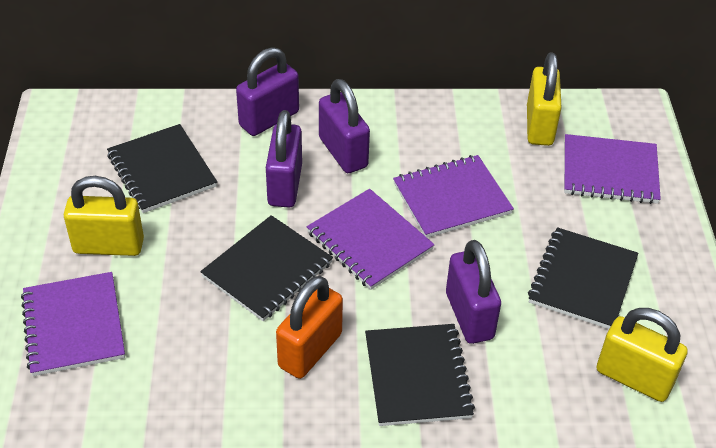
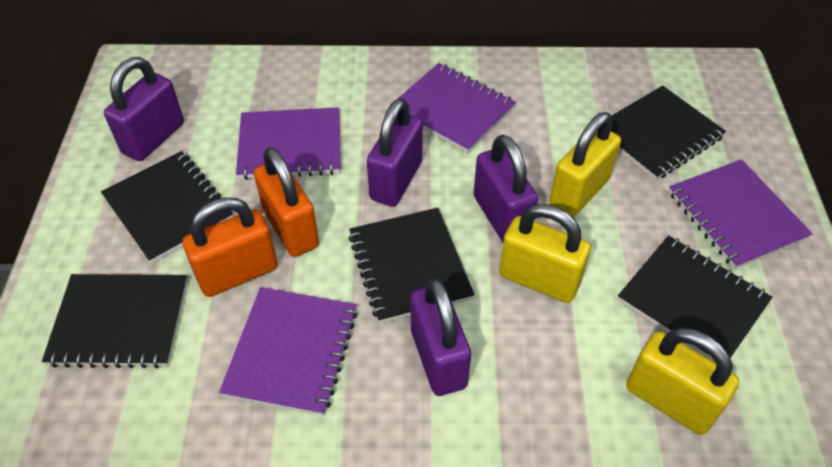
black notebook: [107,124,217,213] [200,215,333,321] [365,324,475,426] [528,227,638,329] = 4 -> [42,274,187,368] [101,151,233,264] [348,208,475,323] [611,85,726,180] [618,236,772,362] = 5
orange padlock: [276,276,343,379] = 1 -> [182,197,278,297] [254,147,319,257] = 2

